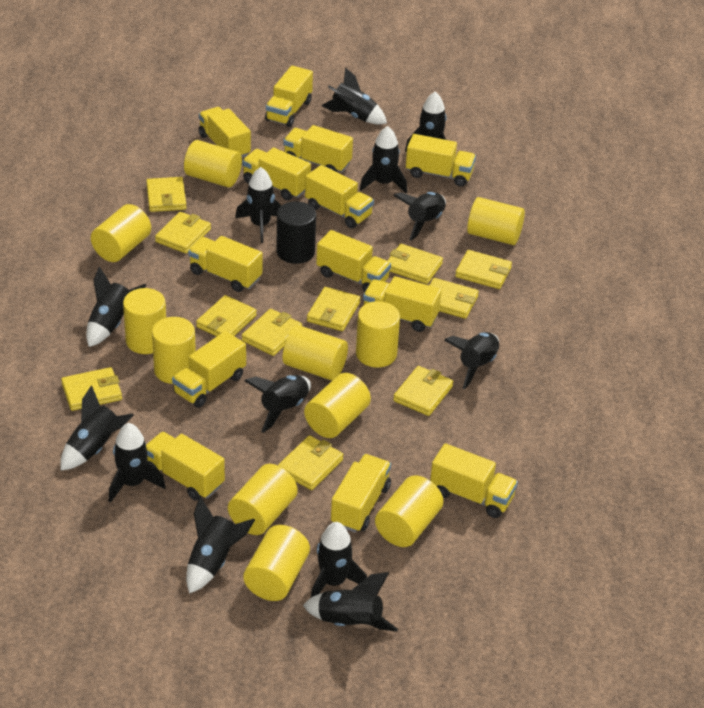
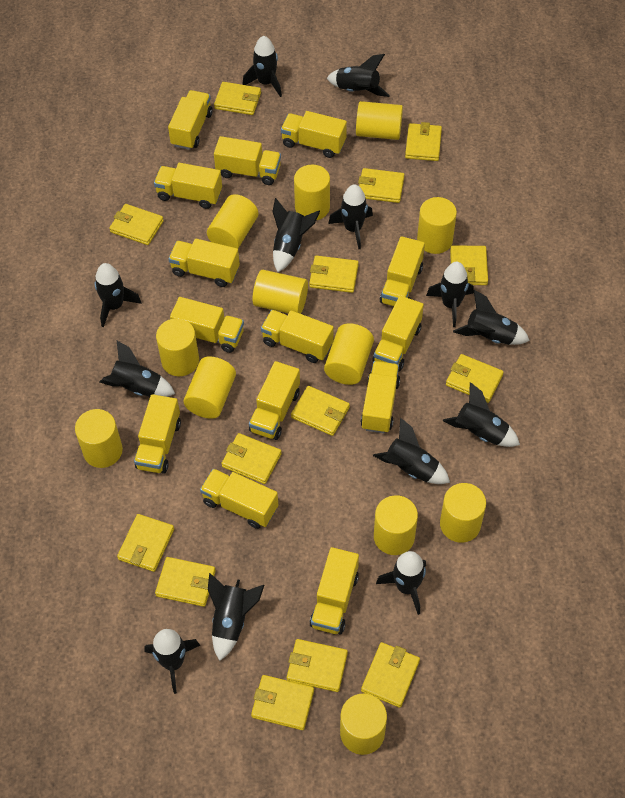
black cylinder: [276,202,316,264] = 1 -> none = 0
yellow cylinder: [91,204,151,262] [123,288,166,354] [152,317,196,384] [184,140,242,187] [228,464,298,535] [243,525,310,601] [283,325,348,381] [304,373,371,438] [356,301,400,367] [375,475,443,547] [467,197,525,245] = 11 -> [75,409,123,468] [156,318,199,376] [183,356,236,419] [207,194,258,249] [252,270,308,314] [294,165,330,220] [324,323,374,385] [340,693,387,755] [356,101,403,140] [374,495,418,555] [417,197,457,254] [440,483,486,543] = 12
yellow truck: [146,432,225,501] [172,331,246,408] [188,236,262,292] [199,107,251,158] [242,148,311,200] [265,66,313,127] [283,125,353,172] [305,165,374,229] [316,230,391,292] [331,454,391,532] [363,276,442,332] [406,134,476,187] [430,443,518,518] = 13 -> [134,394,181,474] [154,163,222,209] [168,90,213,150] [168,239,240,287] [170,297,244,353] [200,469,278,529] [214,136,281,185] [249,361,300,440] [261,310,334,363] [281,111,347,158] [310,547,359,634] [361,361,400,433] [373,296,424,372] [380,236,425,306] = 14
yellow wallet: [61,367,122,411] [146,177,186,212] [155,212,211,253] [196,295,257,337] [242,309,302,356] [278,435,343,490] [307,287,360,331] [388,244,443,284] [393,366,453,416] [429,278,479,319] [455,250,512,289] = 11 -> [109,204,164,245] [117,514,174,572] [155,557,216,607] [214,82,261,115] [221,433,282,484] [251,675,314,730] [287,639,348,692] [291,386,350,436] [309,256,359,293] [358,168,404,203] [361,642,420,708] [405,122,442,161] [446,354,504,403] [450,245,488,285] = 14

